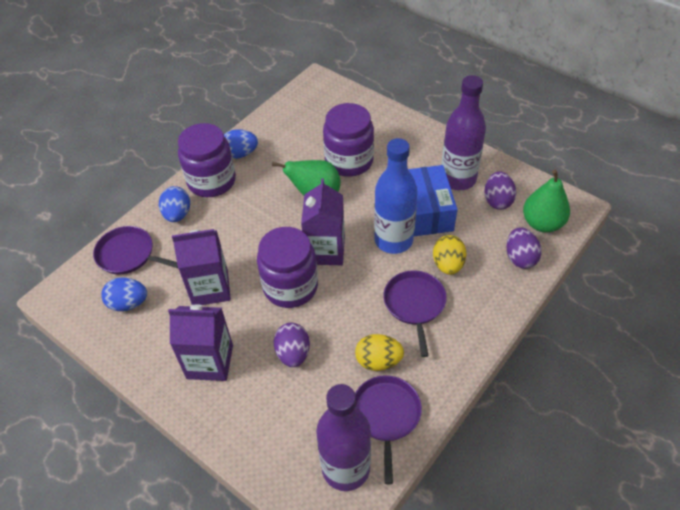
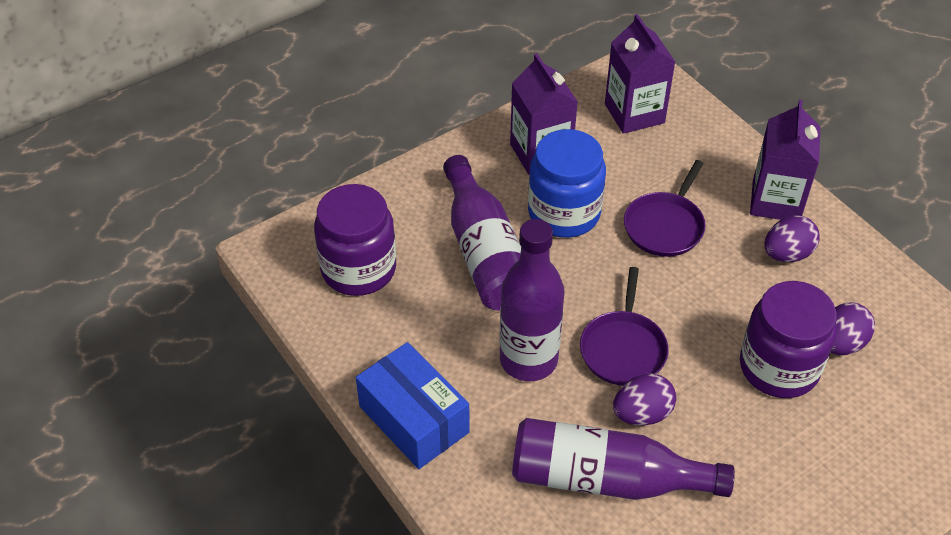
blue bottle: [374,138,417,254] = 1 -> none = 0
blue egg: [101,277,147,311] [159,186,190,222] [224,129,258,159] = 3 -> none = 0
blue jar: none = 0 -> [528,129,606,238] = 1
green pear: [272,160,341,196] [523,170,570,232] = 2 -> none = 0
purple bottle: [316,384,371,491] [441,75,486,190] = 2 -> [443,155,521,311] [499,219,564,381] [512,418,735,500] = 3
purple jar: [178,123,236,197] [257,227,318,308] [323,103,374,177] = 3 -> [314,184,396,296] [740,281,837,398] = 2
purple pan: [93,226,178,275] [355,375,422,484] [383,271,447,357] = 3 -> [580,267,669,386] [624,160,706,257] = 2
yellow egg: [355,334,404,371] [433,235,466,275] = 2 -> none = 0

